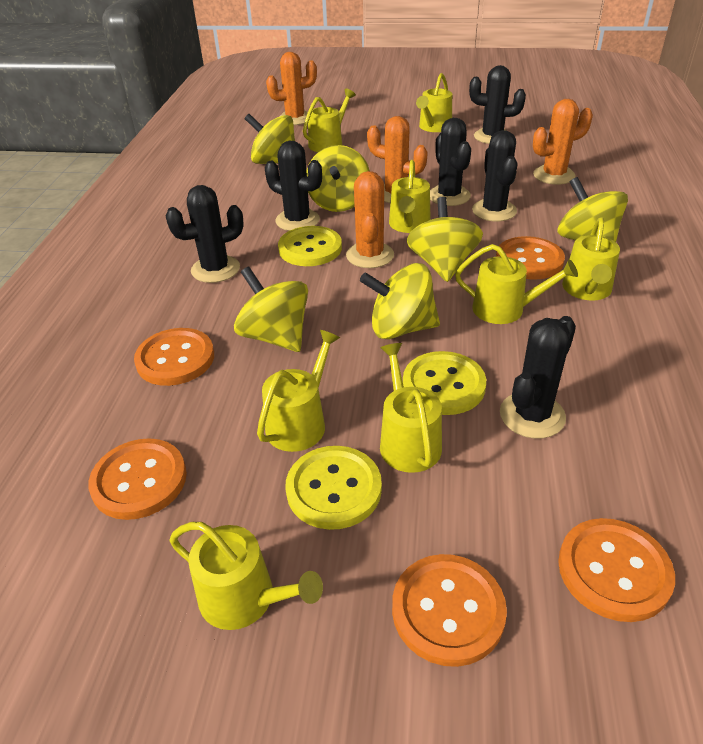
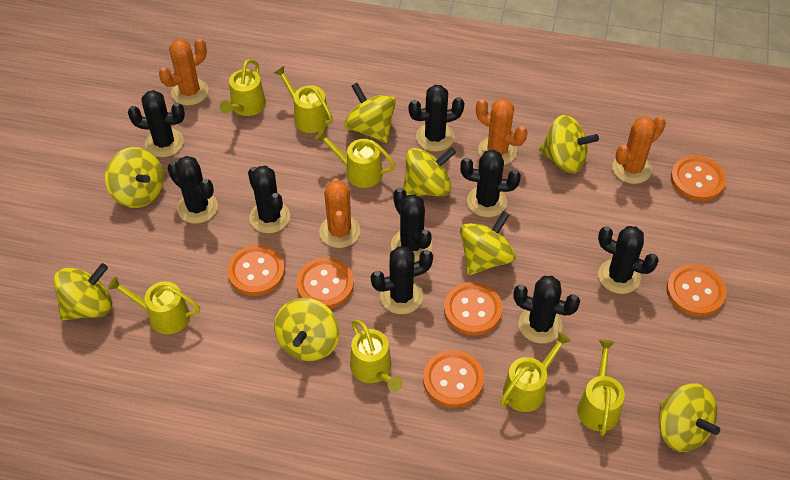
black cactus: [166,185,244,283] [265,141,322,231] [430,118,471,206] [469,65,526,144] [472,130,518,222] [500,316,576,439] = 6 -> [128,90,185,157] [167,156,218,224] [248,166,290,233] [371,246,433,314] [391,188,432,262] [409,85,465,152] [460,150,521,217] [513,276,580,344] [598,226,659,294] = 9
orange button: [88,438,187,520] [134,328,214,386] [392,554,507,667] [496,236,565,280] [558,518,675,622] = 5 -> [227,245,285,296] [296,257,354,309] [423,350,484,408] [444,282,503,336] [666,264,726,317] [671,156,726,201] = 6
yellow button: [278,226,342,266] [285,446,382,530] [403,351,486,415] = 3 -> none = 0
yellow spinning top: [234,267,308,352] [245,114,295,164] [306,145,370,212] [360,263,440,339] [407,197,483,282] [557,177,628,242] = 6 -> [54,263,112,321] [105,147,164,208] [274,298,339,361] [344,83,396,143] [403,147,456,196] [460,211,516,275] [539,115,599,173] [659,384,720,452] = 8
yellow watering can: [170,522,323,630] [257,330,340,452] [303,89,356,152] [380,343,442,473] [389,160,431,233] [416,73,452,132] [455,244,578,324] [562,217,620,301] = 8 -> [108,277,200,335] [220,59,266,116] [274,66,333,133] [315,129,396,188] [350,319,403,392] [500,332,571,412] [577,340,625,436] = 7

